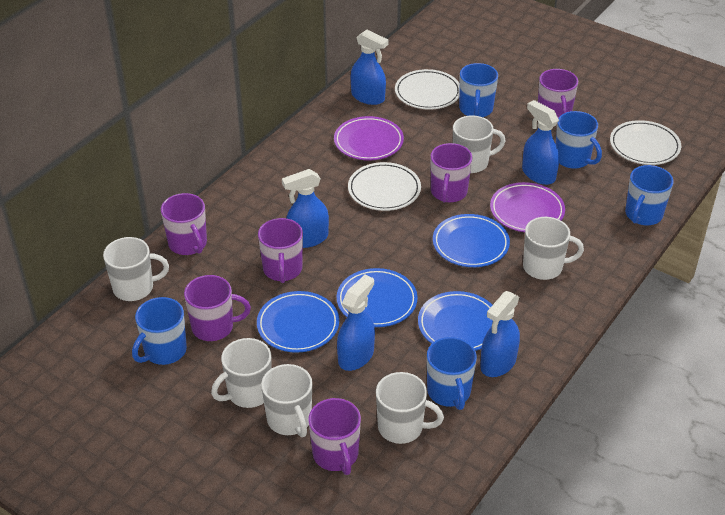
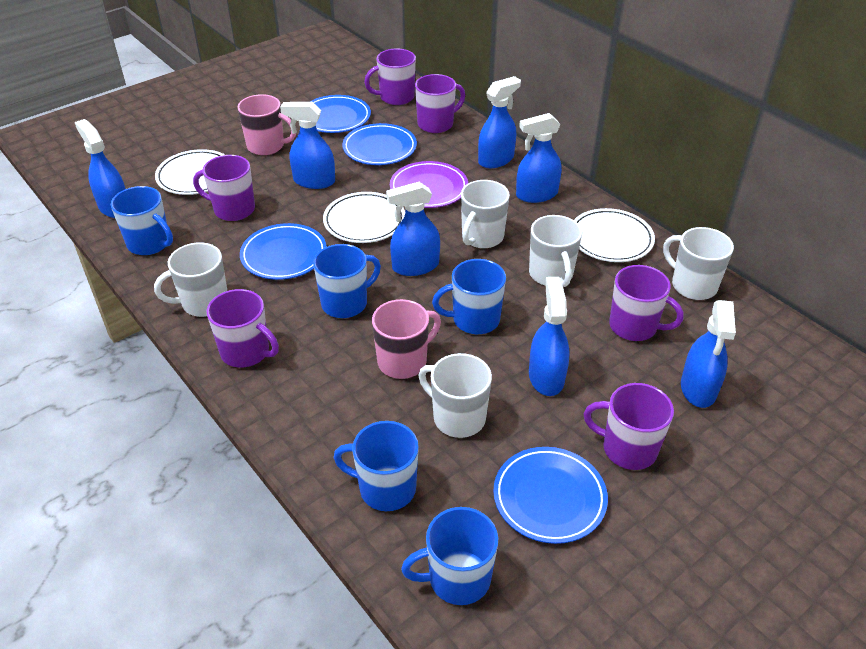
blue spray bottle: [282,169,329,248] [337,275,375,371] [351,30,388,105] [480,291,520,377] [522,100,559,185] = 5 -> [75,119,126,218] [280,102,335,189] [386,182,440,276] [478,76,521,168] [516,113,562,203] [529,277,570,396] [681,300,736,408] = 7
pink mug: none = 0 -> [237,94,296,155] [372,299,441,379] = 2
purple plate: [334,116,404,161] [490,182,565,232] = 2 -> [390,161,468,208] = 1
white mug: [103,237,169,301] [211,338,272,408] [261,364,312,437] [376,372,444,444] [453,115,505,173] [523,217,584,280] = 6 -> [154,242,227,317] [419,353,492,438] [461,180,510,248] [529,215,582,287] [663,227,734,300] = 5

